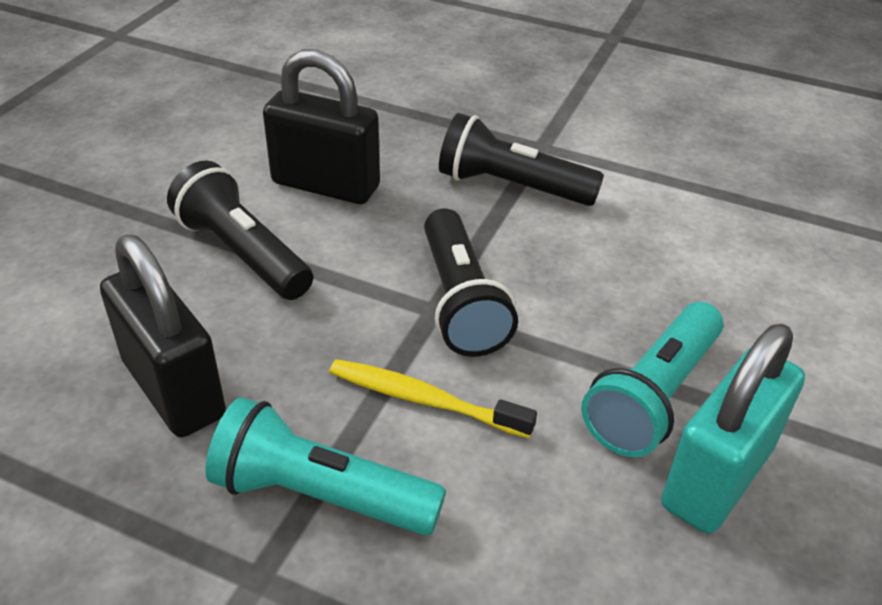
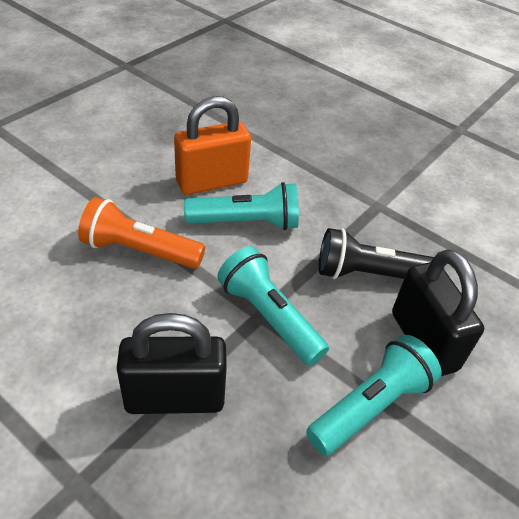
black flashlight: [167,160,313,300] [424,208,518,357] [439,113,604,206] = 3 -> [319,228,434,279] = 1
orange flashlight: none = 0 -> [78,197,205,269] = 1
orange padlock: none = 0 -> [174,96,251,195] = 1
turquoise flashlight: [205,397,446,535] [581,302,723,457] = 2 -> [184,182,299,230] [217,246,329,366] [306,335,442,456] = 3
turquoise padlock: [661,324,805,534] = 1 -> none = 0
yellow toothbrush: [330,359,537,438] = 1 -> none = 0

